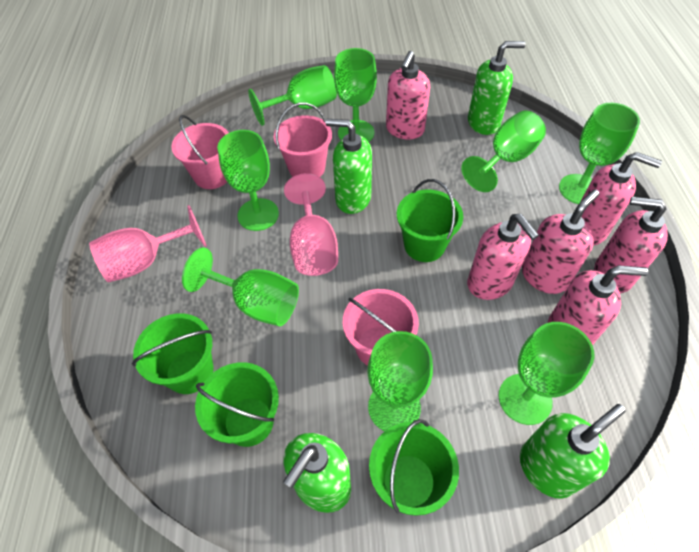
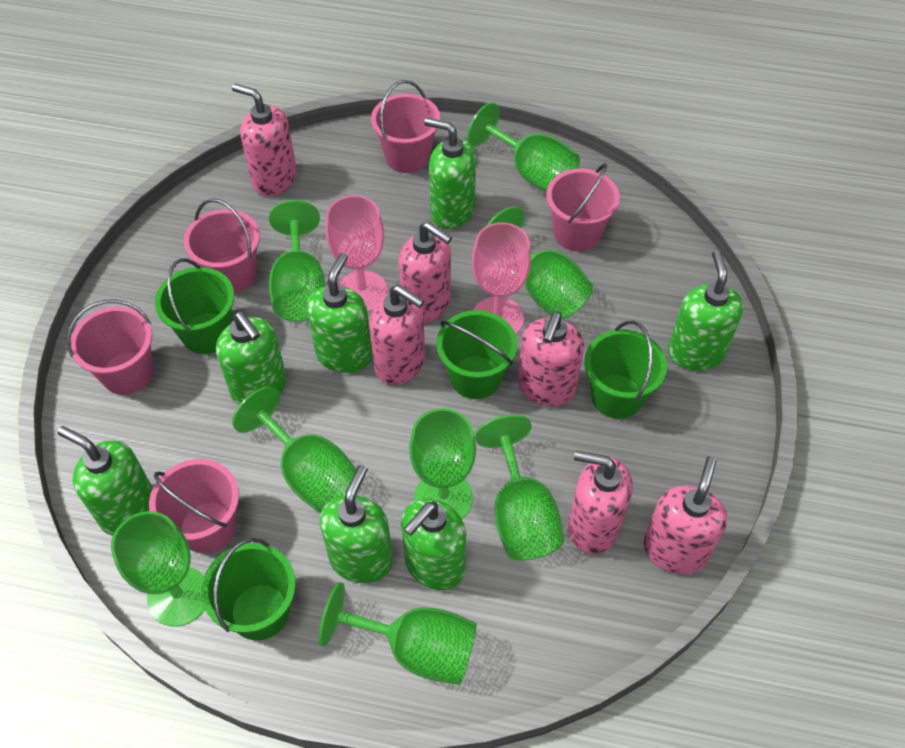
green soap dispenser: [283,433,351,513] [326,119,372,214] [468,41,525,135] [520,404,625,499] = 4 -> [57,426,153,536] [216,312,287,405] [307,253,372,373] [320,465,393,583] [401,498,466,590] [424,118,476,229] [668,250,744,371] = 7
pink bucket: [171,115,229,189] [274,103,332,177] [343,289,419,366] = 3 -> [67,299,154,395] [149,459,239,554] [184,198,260,293] [371,80,440,173] [546,163,620,251] = 5

